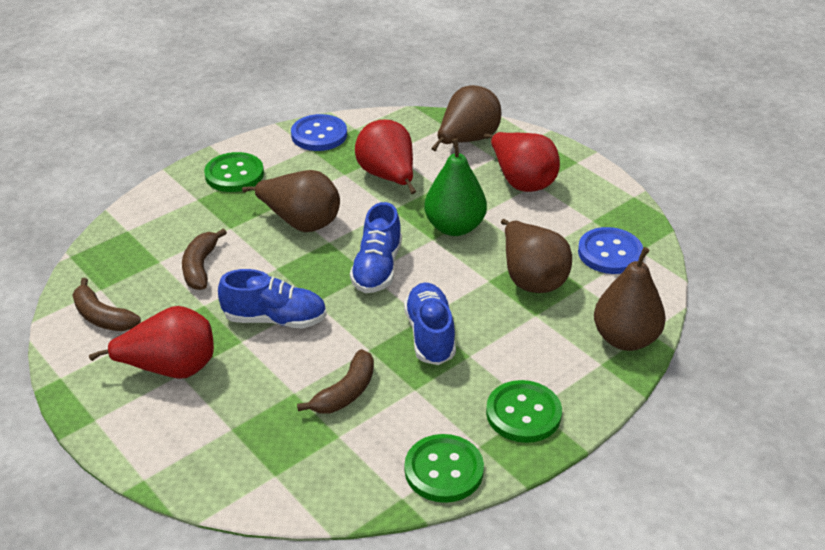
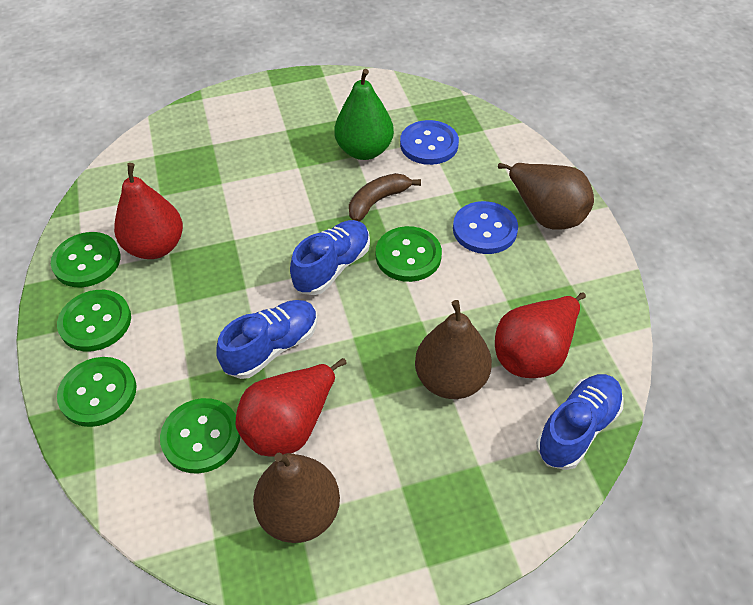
brown banana: [72,278,141,331] [182,228,227,290] [297,349,374,414] = 3 -> [349,173,421,221] = 1
brown pear: [242,170,340,232] [431,85,502,151] [501,219,572,293] [594,247,666,351] = 4 -> [253,452,340,543] [415,300,492,399] [498,163,594,229] = 3
green button: [204,152,264,192] [405,434,484,503] [486,380,562,443] = 3 -> [51,232,121,287] [57,290,131,352] [57,357,136,427] [160,398,240,473] [376,226,442,282] = 5

